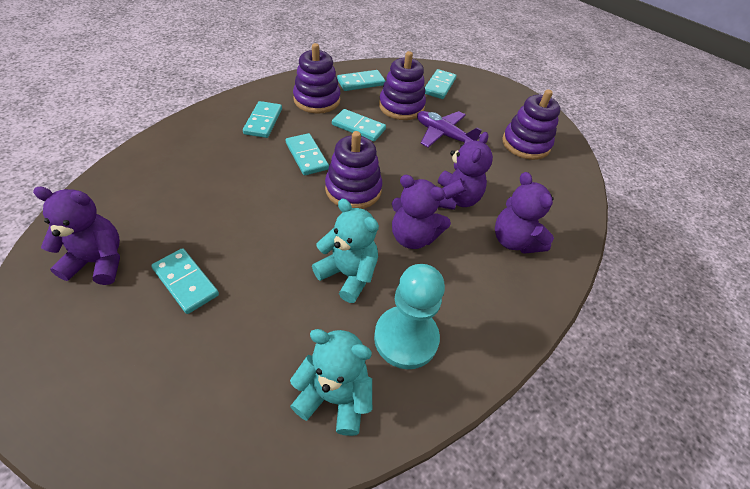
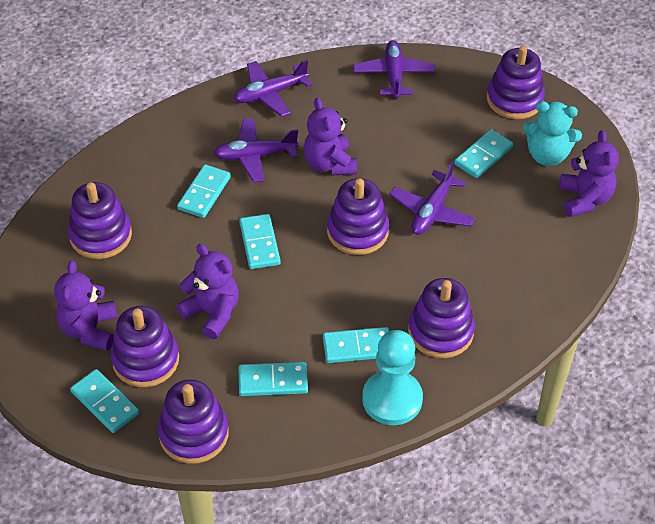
purple plane: [417,111,482,147] = 1 -> [214,118,299,183] [234,60,312,117] [353,40,435,99] [389,161,475,235] = 4
purple stacking toy: [293,43,340,114] [325,131,383,209] [379,51,426,120] [502,89,561,160] = 4 -> [68,182,132,259] [111,306,179,387] [158,379,229,464] [327,178,389,255] [408,278,475,358] [487,46,545,119] = 6
turquoise teddy bear: [290,329,372,436] [312,199,379,303] = 2 -> [523,101,582,166] = 1

